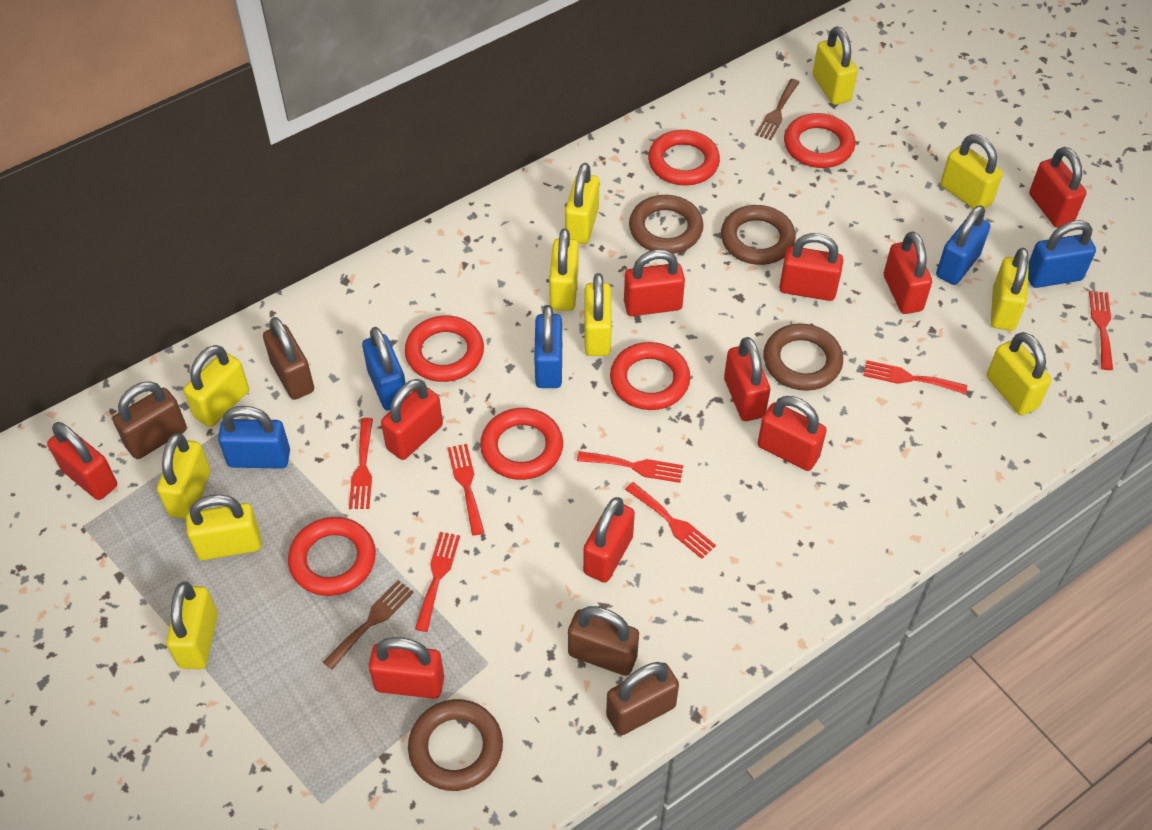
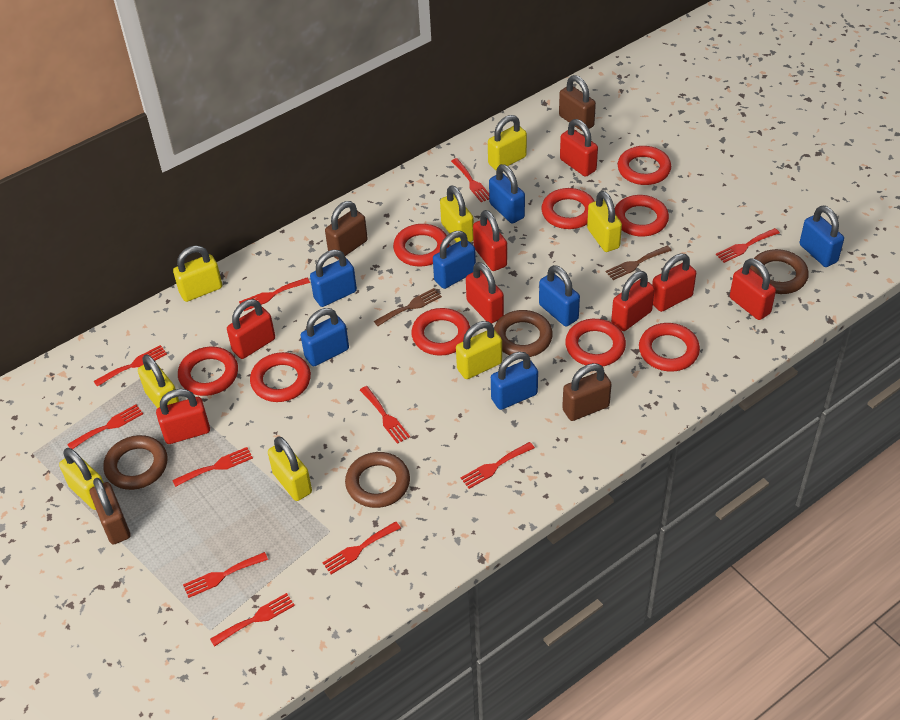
blue padlock: [218,406,290,469] [362,327,406,411] [534,305,562,388] [936,205,990,285] [1028,220,1096,288] = 5 -> [300,308,349,366] [310,250,357,307] [433,231,476,289] [489,164,525,224] [491,352,538,410] [539,265,580,327] [800,206,844,267] = 7
red fork: [349,418,373,509] [415,532,460,632] [448,444,485,536] [577,451,683,483] [625,482,716,559] [863,360,967,394] [1089,291,1113,370] = 7 -> [67,404,143,449] [94,345,167,387] [172,447,253,487] [183,552,268,598] [210,593,295,647] [239,278,310,311] [322,521,401,574] [360,386,410,444] [451,158,489,202] [461,442,535,489] [716,228,780,263] = 11
red padlock: [47,422,117,500] [369,637,444,699] [381,379,443,460] [583,497,635,583] [624,250,685,316] [724,337,770,421] [758,396,827,471] [779,233,843,301] [884,231,932,314] [1029,147,1087,228] = 10 -> [156,389,210,444] [227,299,275,359] [466,262,504,324] [473,210,507,271] [560,119,598,177] [611,271,655,331] [652,254,696,312] [730,258,776,320] = 8
red ring: [288,517,376,596] [405,315,484,382] [480,408,563,480] [610,342,690,410] [648,130,720,185] [784,113,855,168] = 6 -> [178,347,238,396] [250,352,311,402] [393,224,449,267] [411,308,470,356] [541,188,595,229] [565,319,626,366] [615,195,669,237] [617,146,671,185] [639,323,700,372] = 9
yellow padlock: [157,433,210,519] [166,582,218,669] [184,345,249,427] [186,494,261,560] [549,228,578,311] [565,163,599,244] [584,273,612,356] [813,26,858,105] [940,134,1003,209] [987,332,1051,415] [991,248,1029,331] = 11 -> [59,448,104,510] [138,354,179,408] [173,246,222,302] [268,436,312,501] [440,185,474,243] [456,321,502,379] [488,115,527,170] [587,191,622,252] = 8

